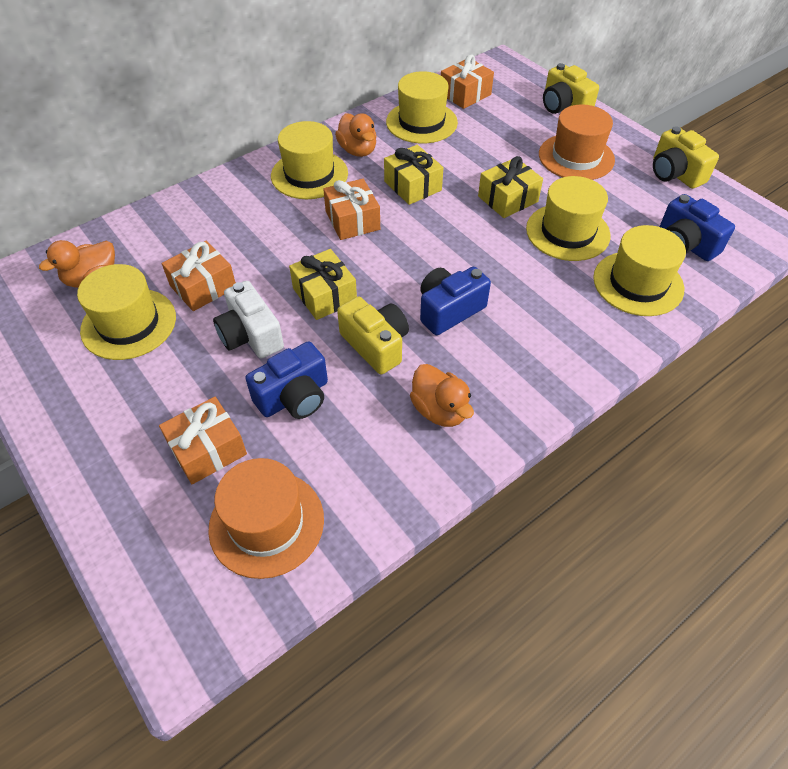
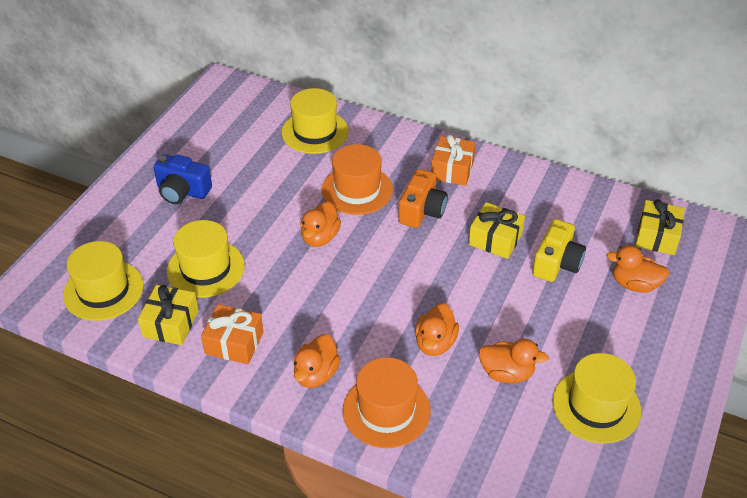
blue camera: [245,342,328,419] [420,267,491,335] [659,194,735,261] = 3 -> [153,154,212,204] = 1
orange camera: none = 0 -> [398,169,448,228] = 1
orange duck: [39,240,115,288] [335,113,377,157] [410,364,474,427] = 3 -> [293,334,340,388] [300,201,341,247] [415,303,459,356] [479,339,549,383] [606,245,669,293] = 5
orange gift: [159,397,247,484] [162,241,236,311] [323,179,380,240] [441,54,494,109] = 4 -> [201,304,263,364] [431,135,476,186] = 2
white camera: [213,281,284,359] = 1 -> none = 0
yellow camera: [337,296,409,374] [543,63,599,114] [653,126,719,189] = 3 -> [532,219,586,282] = 1
yellow hat: [77,264,176,360] [271,121,348,199] [386,71,458,143] [526,176,611,261] [593,225,686,316] = 5 -> [63,241,143,321] [167,220,245,298] [282,88,349,154] [552,353,641,444] = 4

